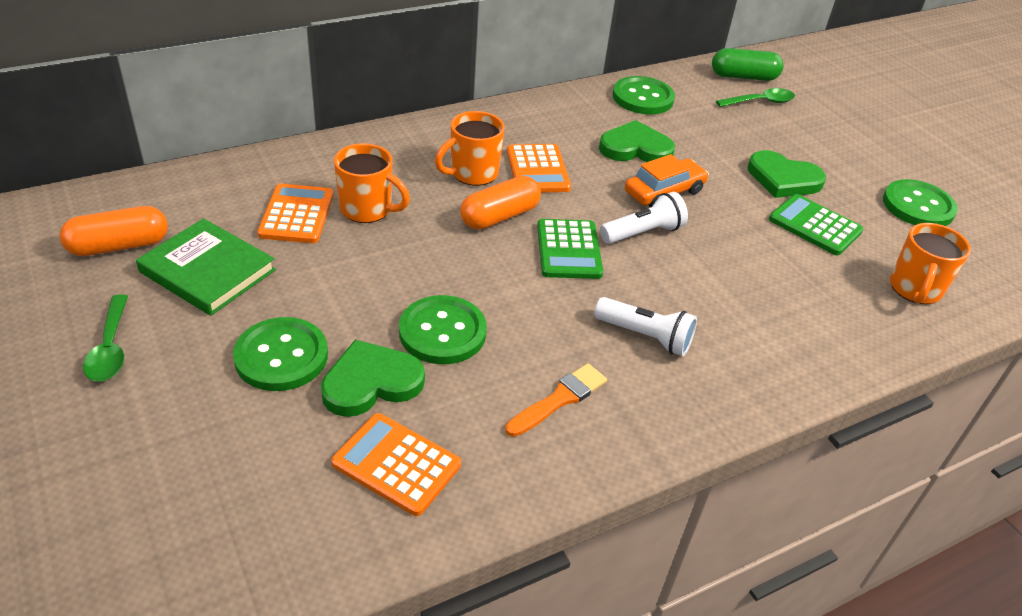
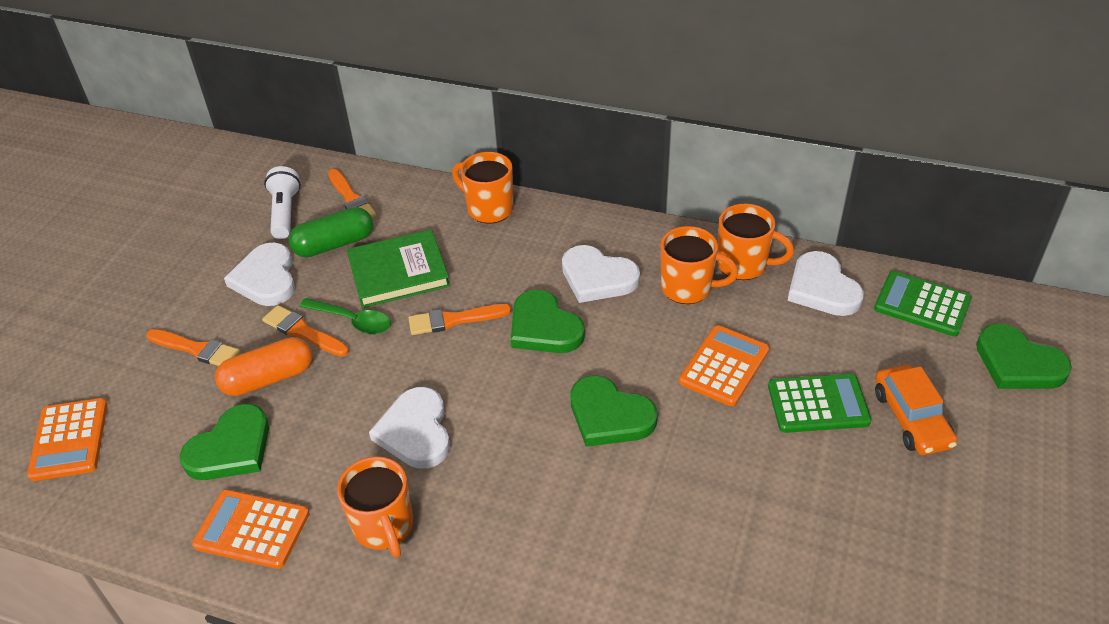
green button: [233,317,328,391] [399,295,487,364] [613,76,675,114] [883,179,958,226] = 4 -> none = 0
green heart: [321,340,425,417] [599,120,675,162] [748,150,826,198] = 3 -> [180,404,269,480] [511,290,585,353] [570,376,657,447] [976,324,1072,389] = 4
green spoon: [83,294,128,382] [716,88,795,107] = 2 -> [299,298,391,335] = 1
orange brush: [505,363,607,437] = 1 -> [146,329,240,366] [262,305,349,357] [328,169,376,218] [408,304,511,335] = 4
orange capsule: [60,206,168,256] [460,176,541,230] = 2 -> [215,337,312,396] = 1
orange mug: [334,144,410,223] [435,111,505,186] [890,223,971,304] = 3 -> [337,456,413,558] [452,152,513,224] [661,226,738,304] [717,204,794,280] = 4
white flashlight: [594,297,697,356] [600,192,688,244] = 2 -> [264,166,301,239] = 1
white heart: none = 0 -> [224,243,295,306] [369,387,450,469] [562,245,640,303] [788,251,864,316] = 4

